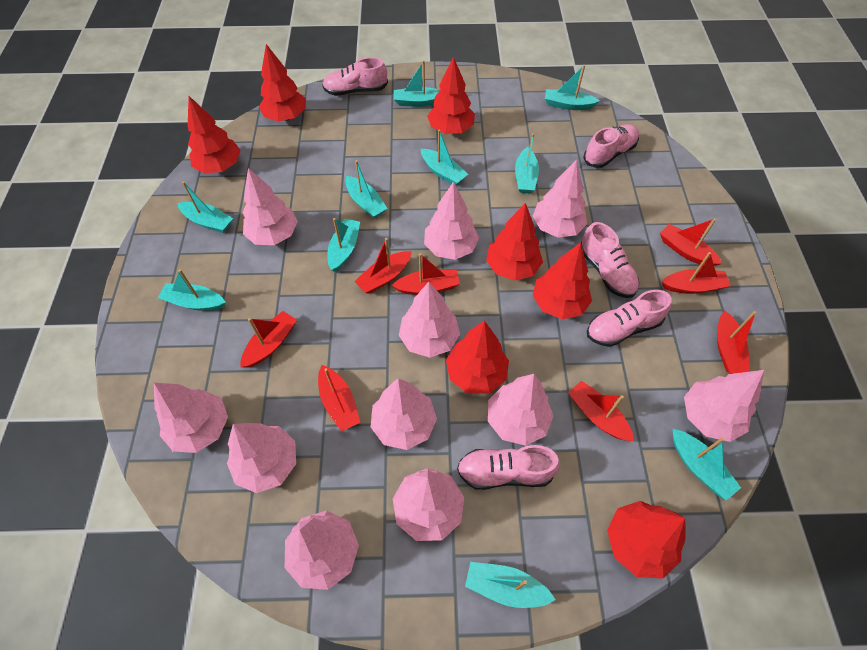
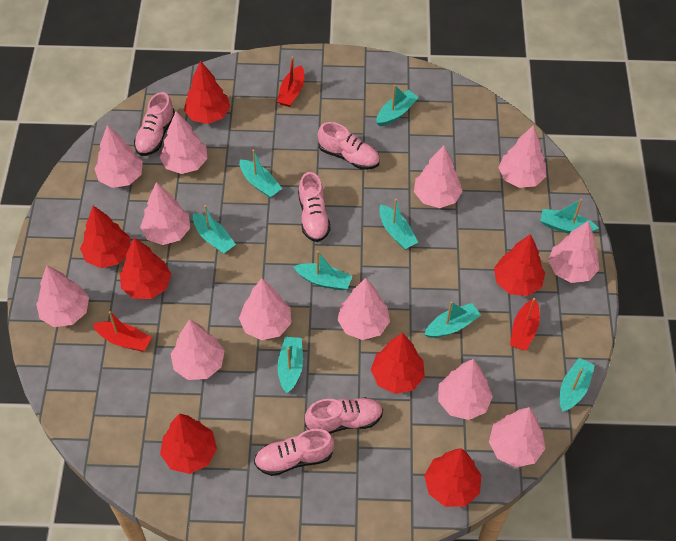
pink tree: [154,383,228,453] [227,423,296,493] [242,168,298,245] [285,511,359,590] [370,379,437,450] [393,468,464,541] [399,282,460,358] [424,182,479,260] [488,374,554,446] [533,160,587,238] [684,370,764,442] = 11 -> [36,265,89,327] [94,125,143,188] [140,182,190,245] [160,111,207,174] [171,319,224,380] [239,278,291,340] [337,278,390,340] [414,145,462,208] [438,359,493,420] [489,407,545,467] [498,125,546,188] [548,221,599,283] = 12
red boat: [240,311,297,368] [318,365,361,432] [354,238,412,294] [392,253,460,295] [568,381,634,441] [660,218,722,266] [662,252,731,294] [717,311,756,373] = 8 -> [93,311,152,351] [277,56,304,107] [510,298,540,351] = 3
turquoise boat: [158,270,226,311] [177,182,233,233] [327,218,360,272] [345,160,388,218] [394,61,440,107] [421,130,468,185] [465,562,556,608] [515,133,539,193] [545,65,600,110] [673,429,741,501] = 10 -> [193,205,236,254] [240,149,282,198] [277,337,303,393] [293,251,352,291] [376,85,419,126] [379,199,418,249] [424,301,481,338] [540,199,599,234] [560,358,595,412] = 9

